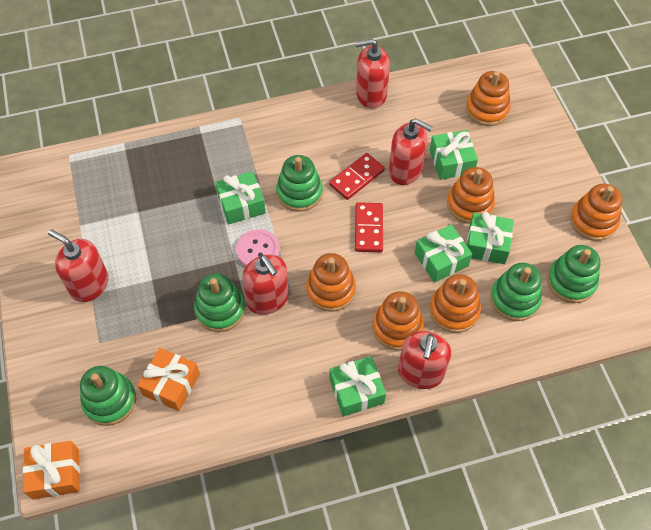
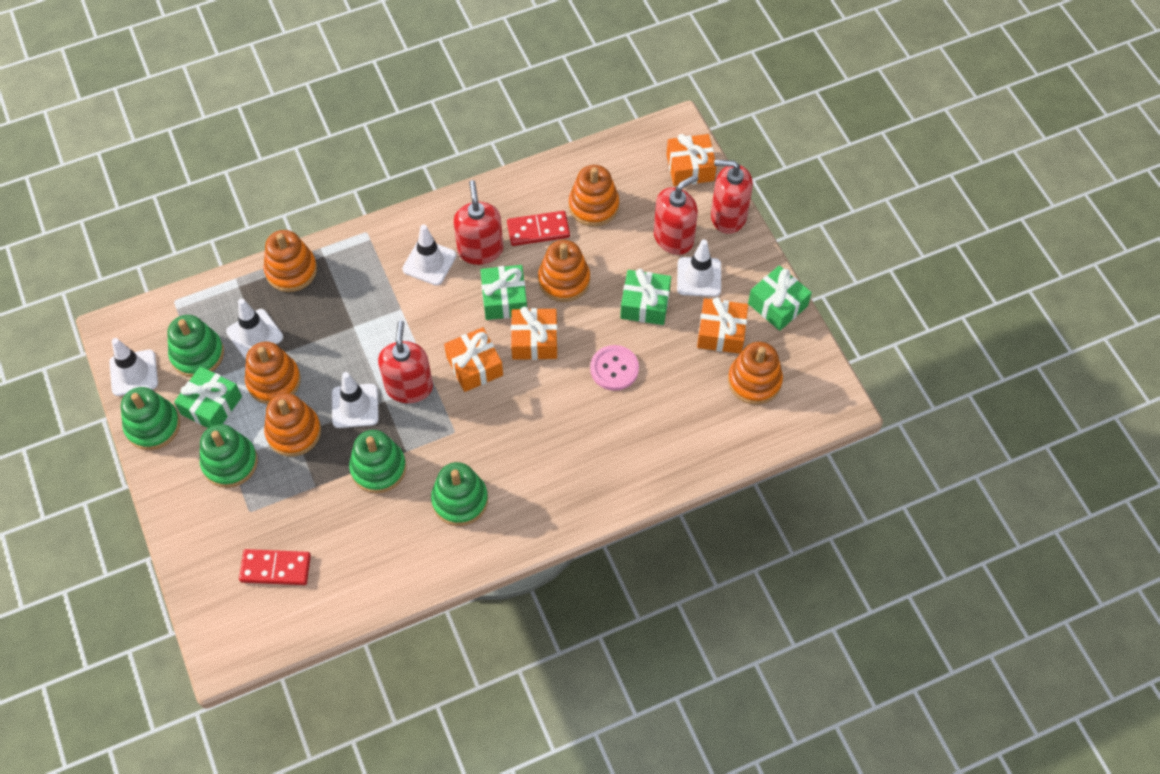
green gift: [215,171,266,224] [330,356,386,416] [415,225,472,283] [430,130,478,180] [466,212,514,264] = 5 -> [174,366,242,428] [480,265,527,320] [620,269,671,325] [748,265,812,331] = 4
orange gift: [23,441,80,500] [137,348,200,411] = 2 -> [444,327,503,392] [511,306,558,360] [666,134,717,186] [697,297,748,354] = 4
red soap dispenser: [48,229,109,302] [242,254,289,315] [355,39,390,109] [389,118,433,185] [398,331,451,389] = 5 -> [378,321,433,403] [454,180,503,265] [654,174,698,255] [711,160,753,234] = 4
white traffic cone: none = 0 -> [109,338,158,396] [226,298,283,359] [332,372,379,428] [402,225,457,286] [677,240,721,297] = 5

